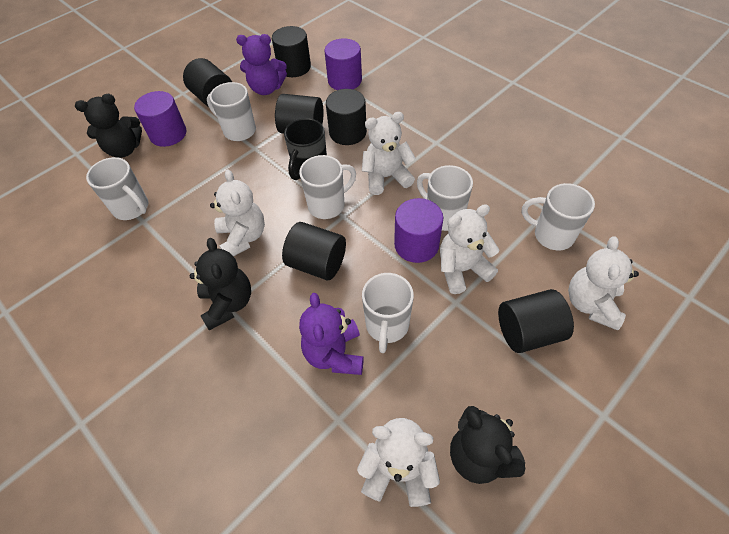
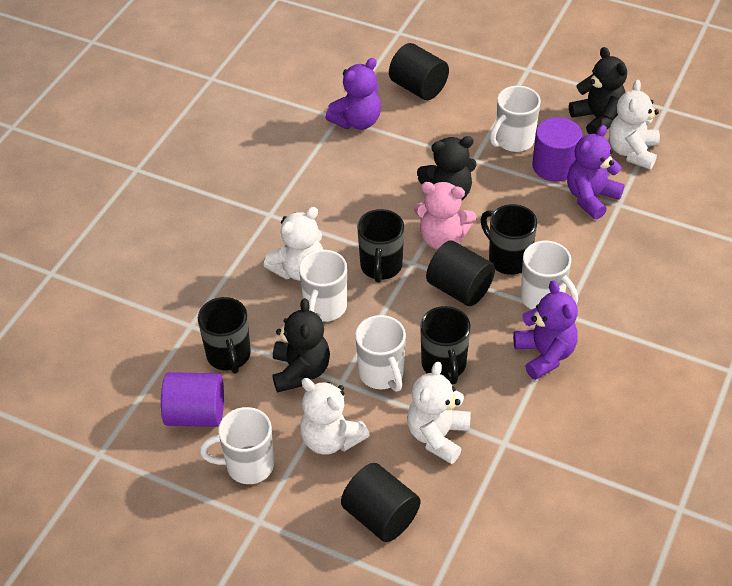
black cylinder: [183,58,232,107] [272,26,311,77] [275,94,323,134] [282,222,346,280] [326,89,367,145] [498,289,574,353] = 6 -> [341,463,420,542] [389,43,449,100] [426,240,495,306] = 3
black mug: [284,118,327,180] = 1 -> [198,297,251,374] [357,209,404,283] [420,306,471,384] [481,204,537,275] = 4
pink teddy bear: none = 0 -> [414,182,476,250] = 1
purple cylinder: [134,91,186,147] [324,38,362,90] [394,198,443,263] = 3 -> [161,372,224,427] [532,117,582,182] = 2
purple teddy bear: [236,34,287,95] [299,293,364,375] = 2 -> [325,58,381,130] [513,280,578,380] [567,125,625,219] = 3
white mug: [86,157,149,220] [207,82,256,141] [299,155,356,219] [362,273,414,353] [417,165,473,231] [522,183,595,250] = 6 -> [200,407,274,484] [299,250,347,322] [355,315,406,392] [490,86,541,152] [521,241,578,310] = 5
white teddy bear: [210,169,265,257] [357,418,440,507] [362,112,416,195] [440,204,499,294] [568,236,639,331] = 5 -> [264,207,323,281] [300,378,370,455] [407,361,471,464] [609,80,660,169] = 4

